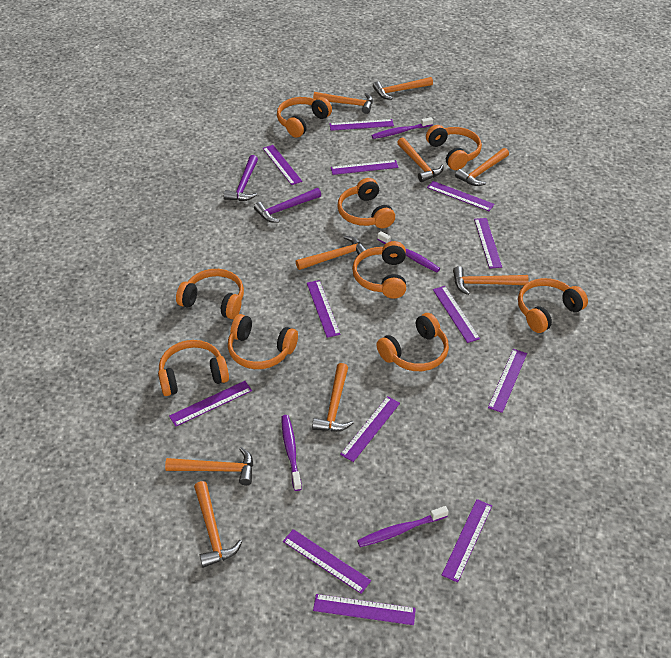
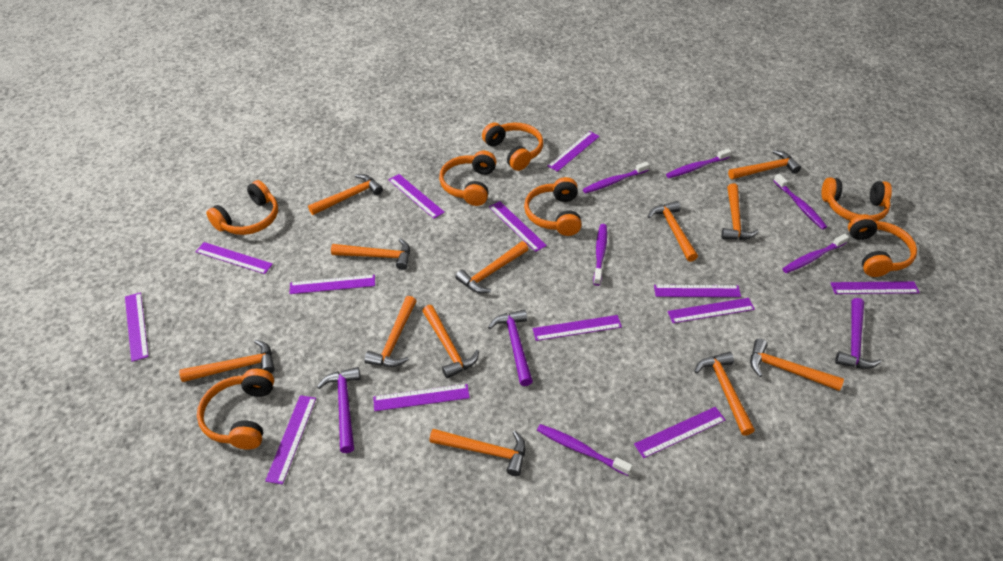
orange hammer: [165,447,253,485] [194,481,242,568] [296,236,366,270] [312,363,353,432] [313,92,373,114] [373,77,433,100] [397,137,444,182] [453,266,529,295] [455,148,509,186] = 9 -> [179,340,275,382] [308,174,383,215] [331,238,410,270] [364,296,417,367] [422,305,479,379] [429,429,526,476] [455,241,528,293] [648,201,698,262] [695,352,755,436] [721,183,759,240] [728,150,801,179] [750,339,844,391] = 12
orange headphones: [158,340,229,396] [176,269,244,319] [228,314,298,369] [277,97,332,138] [337,178,395,228] [352,241,406,299] [376,313,449,371] [426,125,482,170] [518,278,588,333] = 9 -> [197,369,274,450] [206,180,278,235] [439,151,496,206] [482,122,543,171] [524,177,582,236] [821,177,892,221] [848,214,917,277] = 7
purple hammer: [224,155,258,201] [254,188,321,223] = 2 -> [317,367,361,453] [488,309,533,386] [835,298,881,369] = 3
purple toothbrush: [281,415,302,491] [357,506,448,547] [371,117,433,139] [377,231,440,272] = 4 -> [537,424,633,476] [583,162,650,194] [593,224,607,286] [666,149,731,178] [774,174,827,229] [782,234,849,273] = 6

